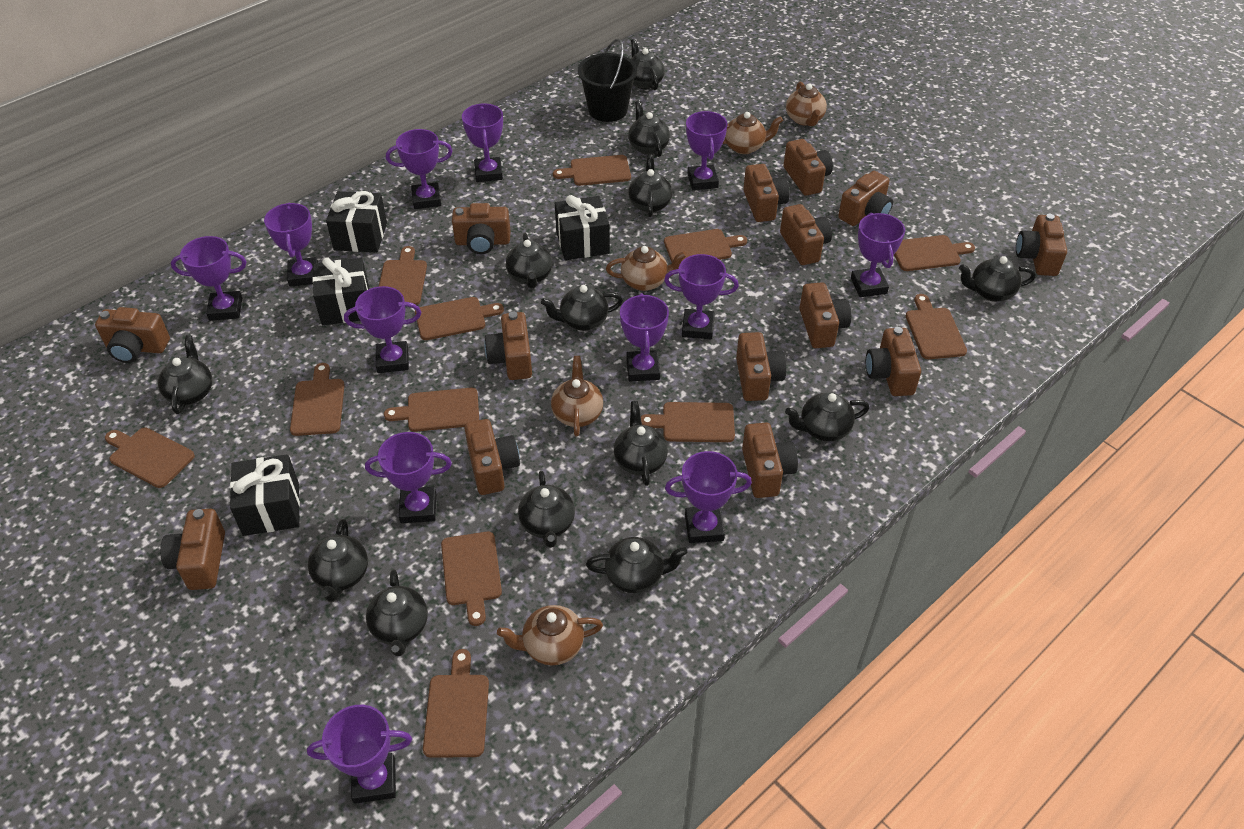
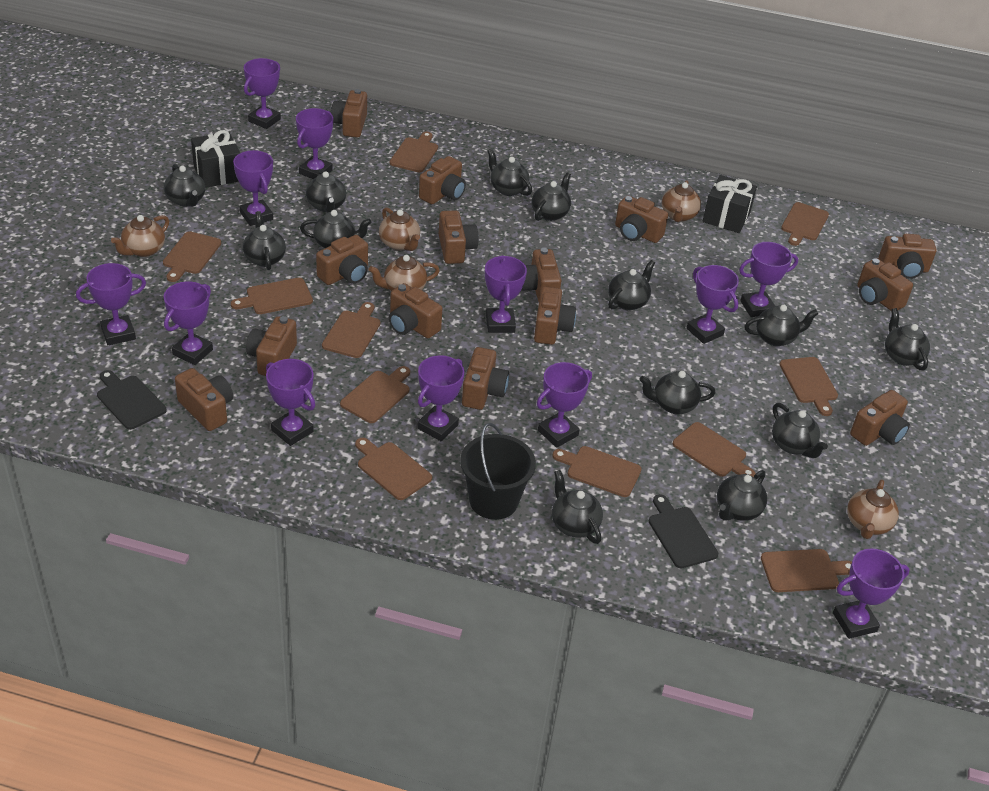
black cutting board: none = 0 -> [97,370,167,430] [649,494,718,568] = 2
black gift: [230,454,300,536] [312,257,369,325] [326,191,387,253] [555,195,610,260] = 4 -> [191,130,240,188] [703,175,757,233] = 2
brown cutting board: [105,427,195,488] [290,363,344,436] [379,246,427,305] [384,388,479,432] [415,297,504,340] [423,649,489,758] [441,532,502,626] [553,155,631,186] [641,402,735,442] [664,229,747,262] [894,235,975,271] [906,294,967,359] = 12 -> [163,231,221,282] [231,278,313,314] [322,302,380,358] [340,366,410,423] [355,438,432,500] [390,132,438,172] [552,446,642,497] [673,422,756,477] [761,549,852,592] [779,357,838,416] [781,202,829,246] = 11

